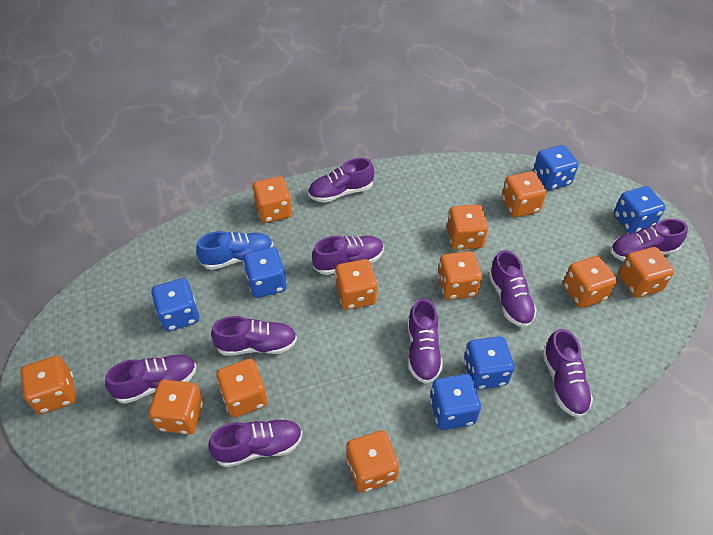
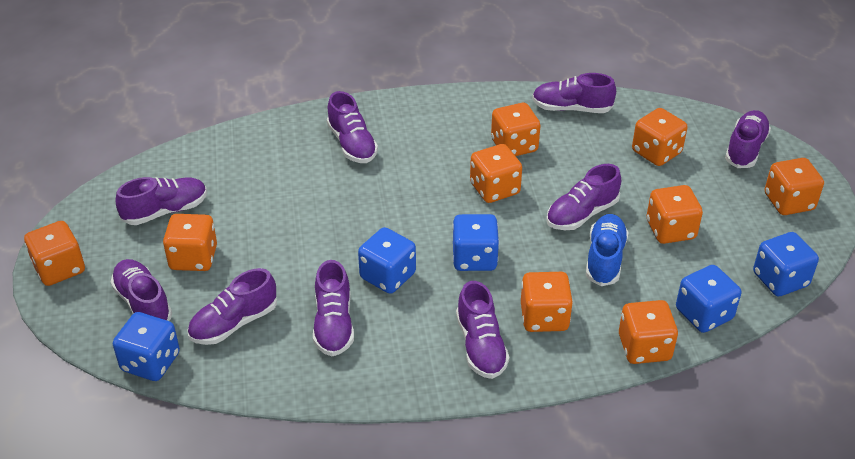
blue dice: [151,278,199,332] [243,247,287,298] [430,374,481,430] [464,336,514,390] [533,145,579,190] [614,186,666,233] = 6 -> [113,312,180,381] [358,227,416,294] [452,214,499,271] [676,265,741,333] [753,232,819,297] = 5
orange dice: [20,356,76,414] [149,380,203,435] [216,359,268,418] [252,176,292,223] [335,259,378,310] [346,430,399,493] [438,251,482,300] [447,204,488,250] [502,171,547,217] [563,256,617,308] [619,247,674,298] = 11 -> [24,221,85,286] [163,214,217,271] [470,144,522,203] [491,103,541,156] [521,272,573,332] [619,300,678,364] [632,108,687,166] [646,185,703,244] [765,158,824,215] = 9

